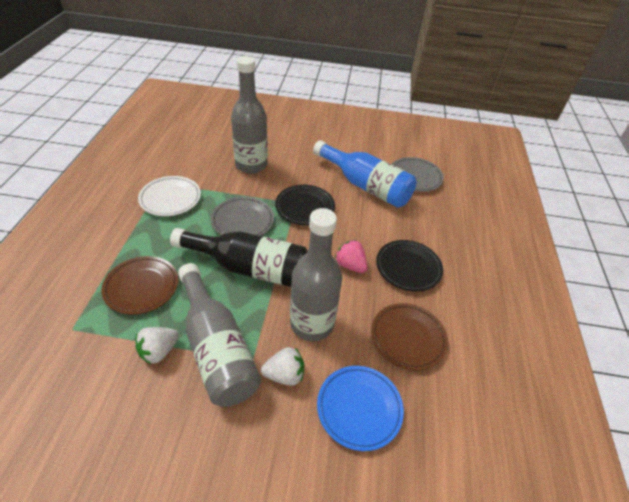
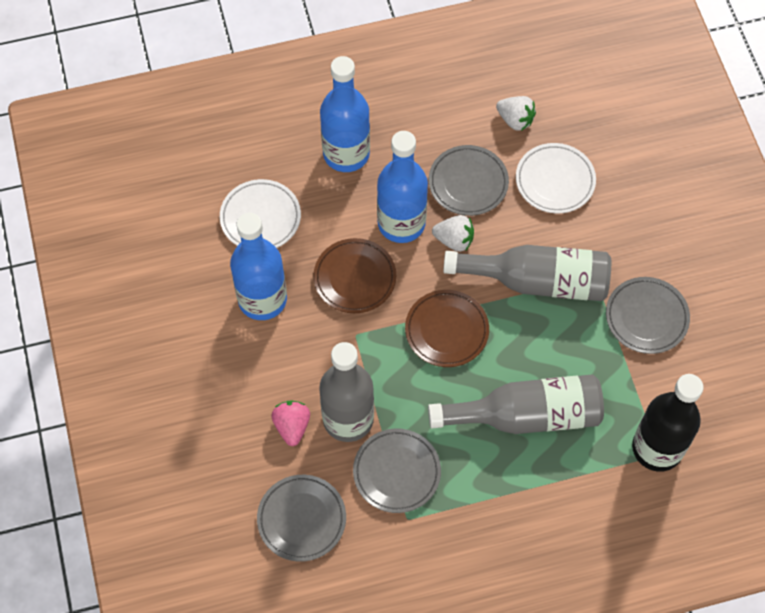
black plate: [275,185,335,225] [376,240,443,292] = 2 -> none = 0
blue bottle: [313,140,417,208] = 1 -> [230,213,287,320] [320,56,370,172] [377,131,428,243] = 3
blue plate: [317,366,404,451] = 1 -> none = 0
grey plate: [211,197,274,236] [392,157,444,192] = 2 -> [257,475,346,562] [353,428,441,513] [429,145,509,216] [606,277,690,354] = 4
white plate: [138,176,201,216] = 1 -> [220,179,301,248] [516,143,596,213] = 2

